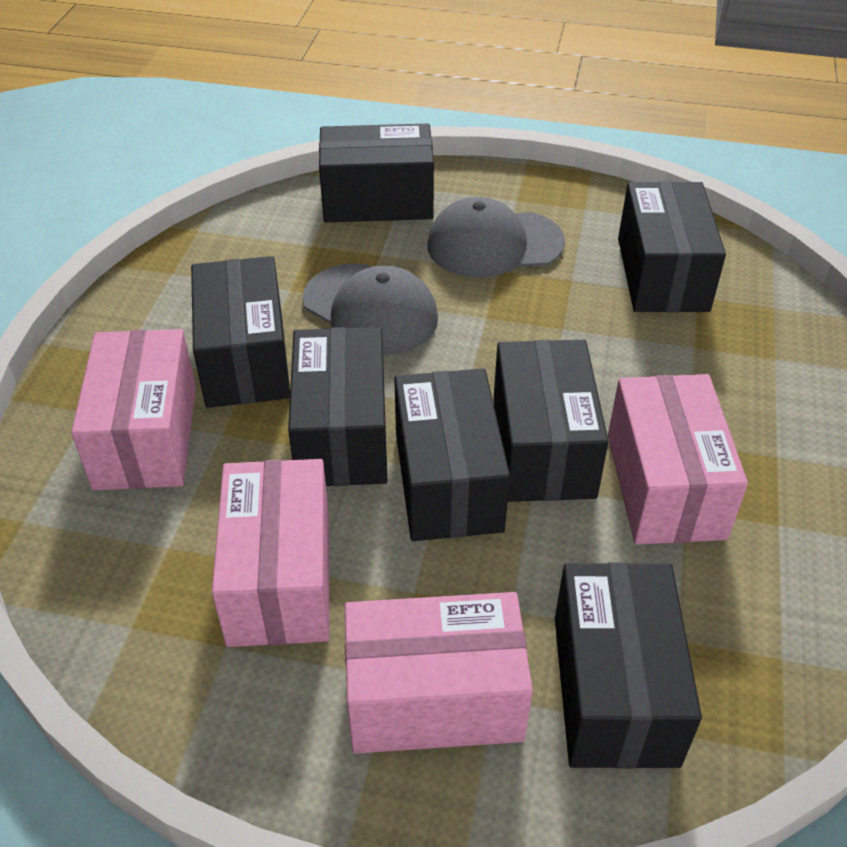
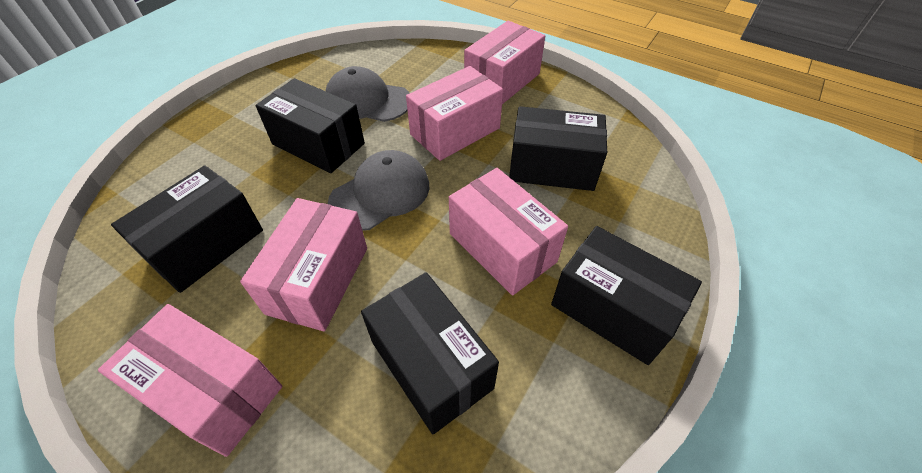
black box: [191,256,290,408] [288,327,387,486] [319,124,434,222] [394,368,510,541] [493,340,609,502] [555,562,702,769] [618,181,726,312] = 7 -> [111,166,263,293] [256,78,365,173] [361,272,499,434] [509,106,607,191] [551,226,702,365] = 5
pink box: [71,329,196,490] [212,459,330,647] [345,592,533,754] [608,374,748,545] = 4 -> [98,304,282,457] [240,198,367,331] [406,66,503,161] [449,168,568,295] [464,21,545,104] = 5

